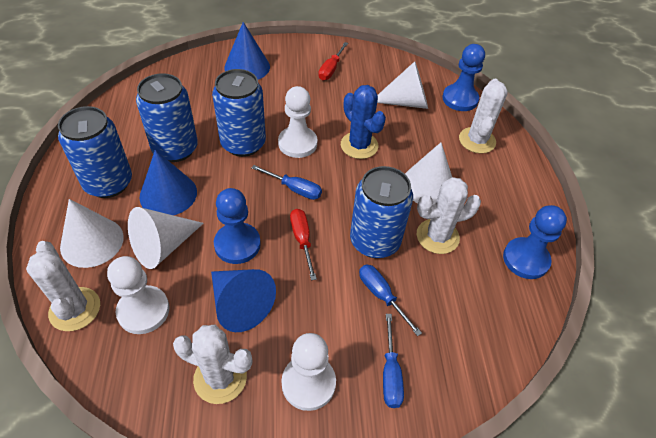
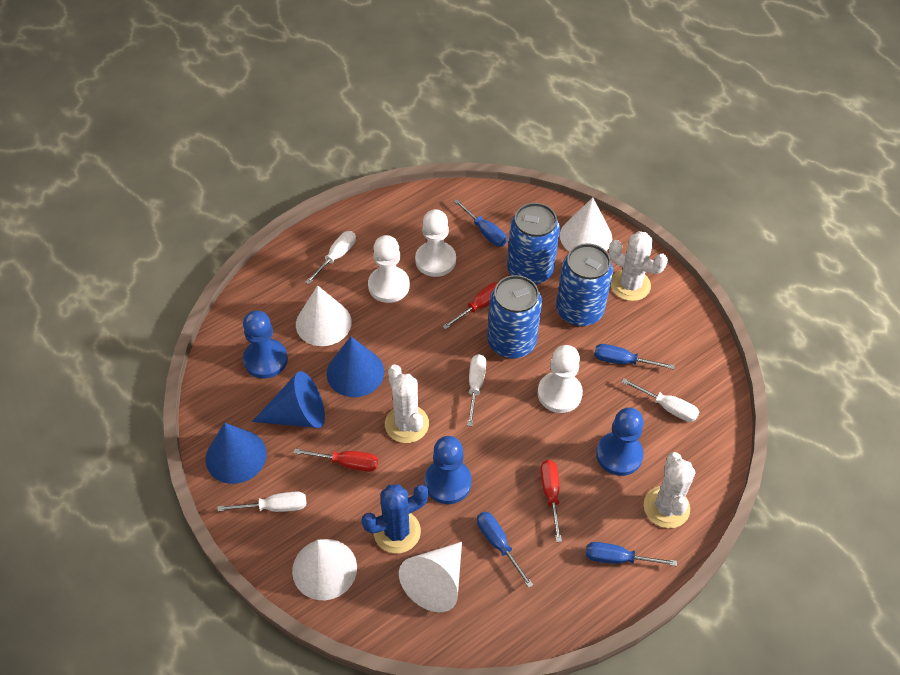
blue can: [58,106,132,198] [136,73,198,162] [212,69,266,157] [350,166,413,258] = 4 -> [487,275,542,359] [507,203,560,285] [556,243,613,327] = 3
blue screwdriver: [252,165,322,200] [359,264,422,336] [383,314,404,408] = 3 -> [454,199,507,247] [477,512,533,588] [586,542,677,566] [594,344,675,370] = 4
red screwdriver: [290,209,317,280] [318,42,348,80] = 2 -> [294,449,378,472] [442,282,498,330] [540,460,562,542] = 3
white cactus: [26,241,100,331] [173,325,253,404] [417,177,481,254] [459,79,508,154] = 4 -> [385,364,429,443] [609,231,668,301] [644,452,695,528] = 3
white screwdriver: none = 0 -> [218,492,306,512] [305,231,356,284] [467,354,486,426] [622,378,699,422] = 4

